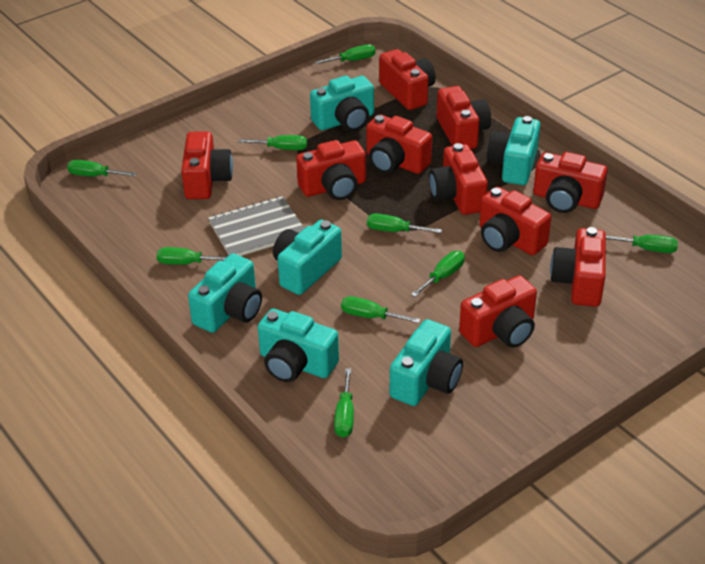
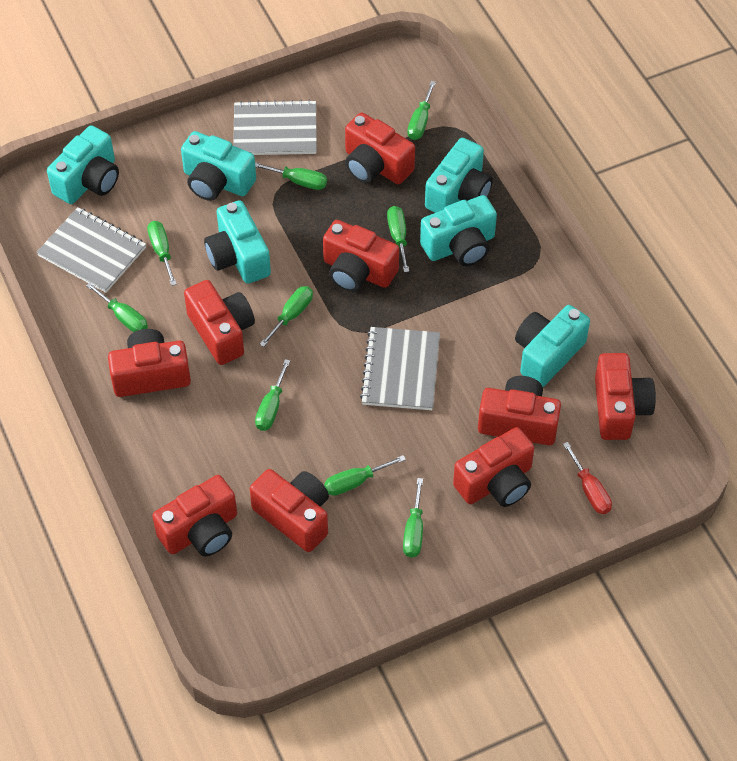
grey notebook: [208,196,305,256] = 1 -> [36,207,146,293] [233,100,317,155] [360,327,440,410] = 3
red camera: [181,131,233,199] [296,140,366,200] [366,115,432,174] [379,49,436,110] [429,143,488,215] [437,86,491,149] [459,275,537,348] [479,187,551,255] [534,152,607,213] [550,227,606,307] = 10 -> [108,329,191,397] [152,475,237,556] [184,280,255,365] [250,469,329,552] [323,220,399,292] [345,112,415,184] [453,427,534,507] [478,376,561,445] [595,353,656,440] = 9
red screwdriver: none = 0 -> [563,442,612,514] = 1

